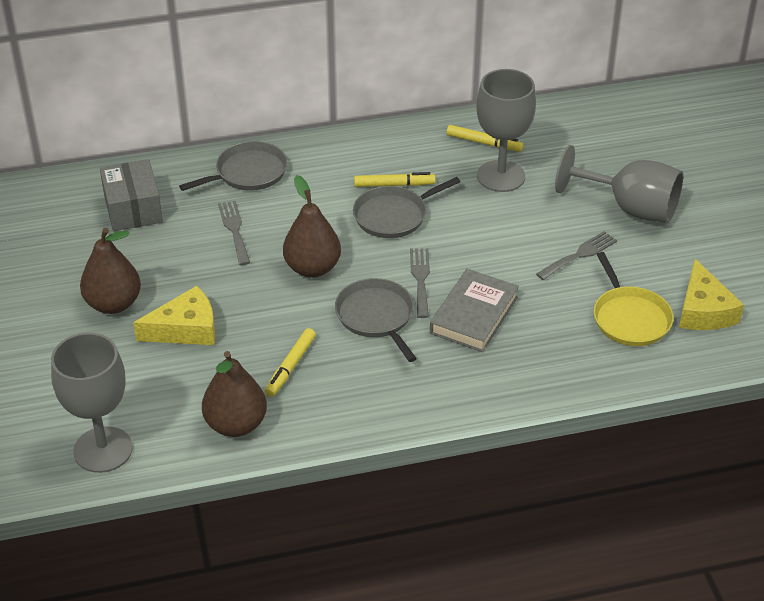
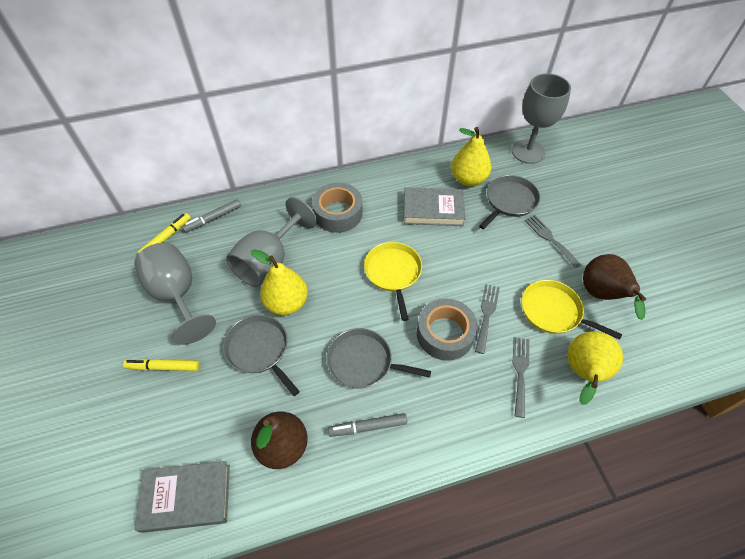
brown pear: [80,228,141,314] [202,351,267,437] [283,175,341,278] = 3 -> [251,411,308,469] [583,254,646,320] = 2
grey book: [430,269,519,352] = 1 -> [135,461,230,533] [404,187,465,226] = 2
grey box: [100,160,163,231] = 1 -> none = 0
grey marker: none = 0 -> [182,199,241,233] [328,413,407,437] = 2
grey tape: none = 0 -> [312,183,363,233] [417,298,478,361] = 2
yellow cheese: [133,286,215,345] [679,259,744,330] = 2 -> none = 0
yellow marker: [265,328,316,397] [354,172,436,187] [447,125,523,152] = 3 -> [123,359,199,371] [137,213,191,254] = 2
yellow pan: [594,252,674,346] = 1 -> [364,242,422,321] [521,280,622,340] = 2
yellow pear: none = 0 -> [251,249,308,315] [451,127,491,186] [568,331,623,405] = 3

